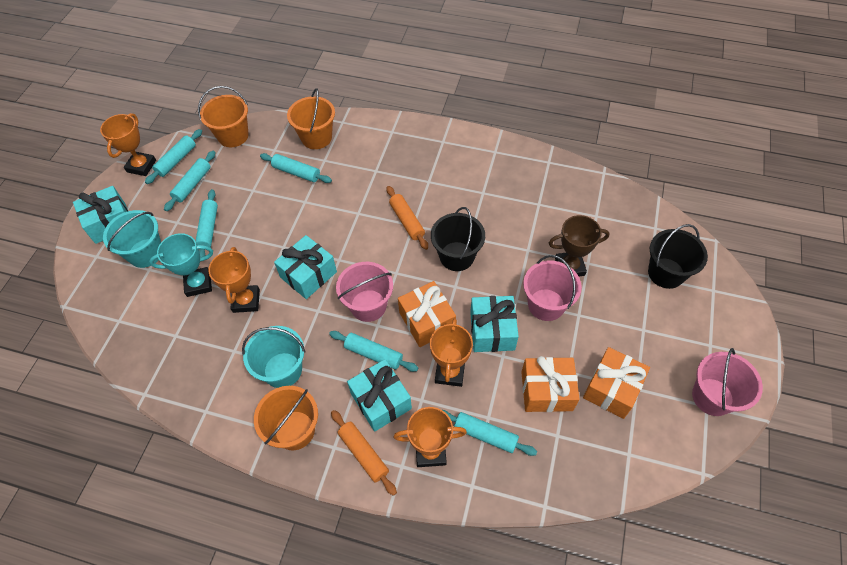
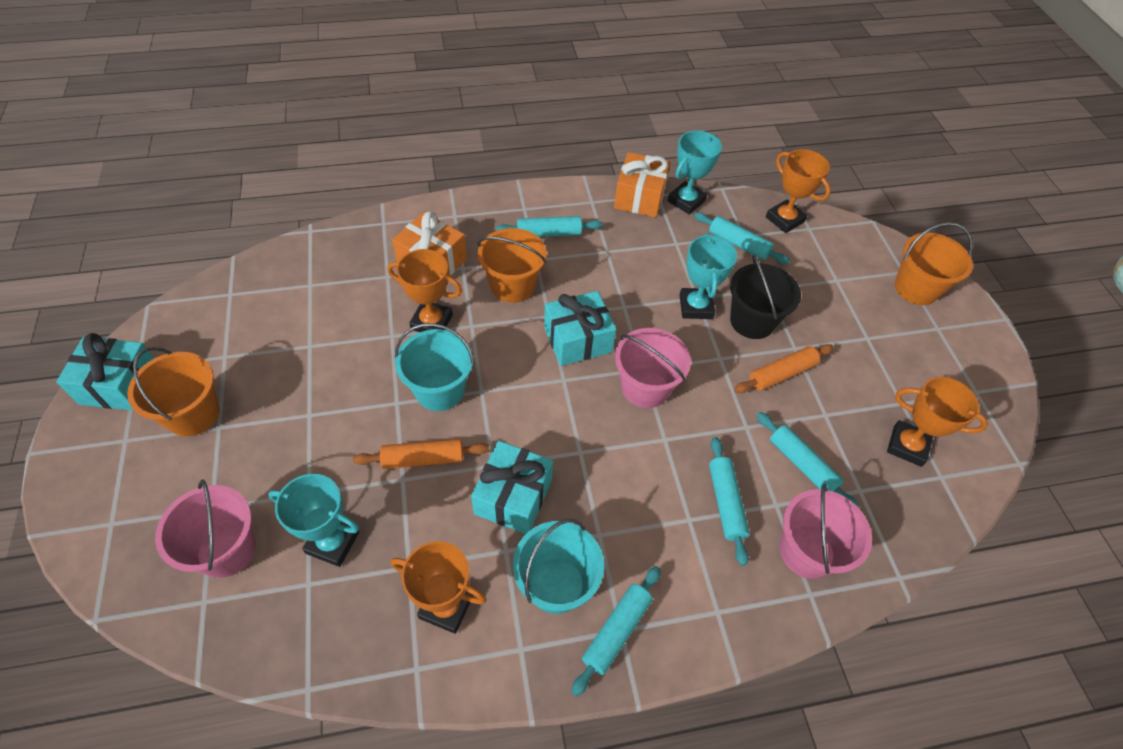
black bucket: [431,207,485,271] [648,224,708,289] = 2 -> [730,255,801,339] = 1
brown trophy: [549,215,609,276] = 1 -> none = 0
orange gift: [398,281,456,347] [521,356,580,412] [583,347,650,419] = 3 -> [392,211,467,276] [614,152,671,218] = 2
turquoise gift: [73,186,128,244] [274,235,337,299] [347,359,412,432] [470,296,519,352] = 4 -> [56,333,154,411] [471,441,553,534] [544,291,616,366] = 3
turquoise rolling pin: [145,129,202,184] [164,151,216,211] [196,189,218,257] [260,153,332,183] [329,331,418,372] [443,410,537,456] = 6 -> [496,216,602,237] [571,566,661,697] [694,212,790,264] [709,437,750,566] [757,412,859,508] = 5
turquoise trophy: [149,233,213,297] = 1 -> [268,474,359,567] [668,131,722,215] [680,233,737,319] = 3

